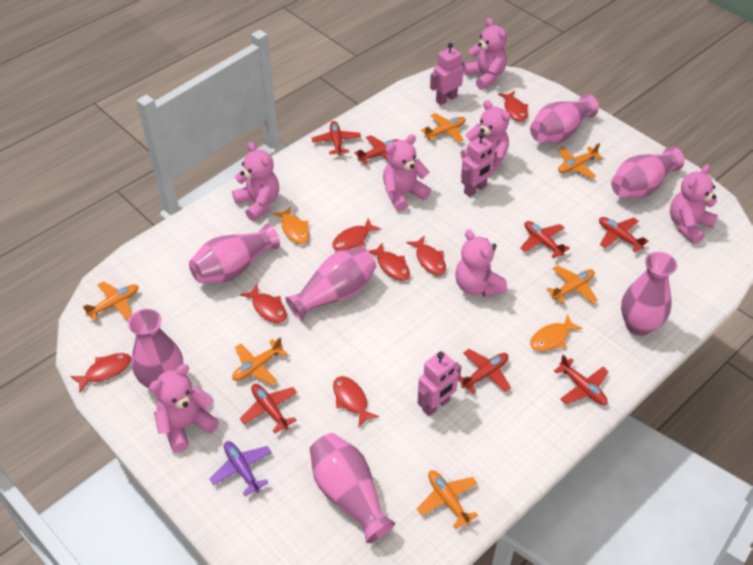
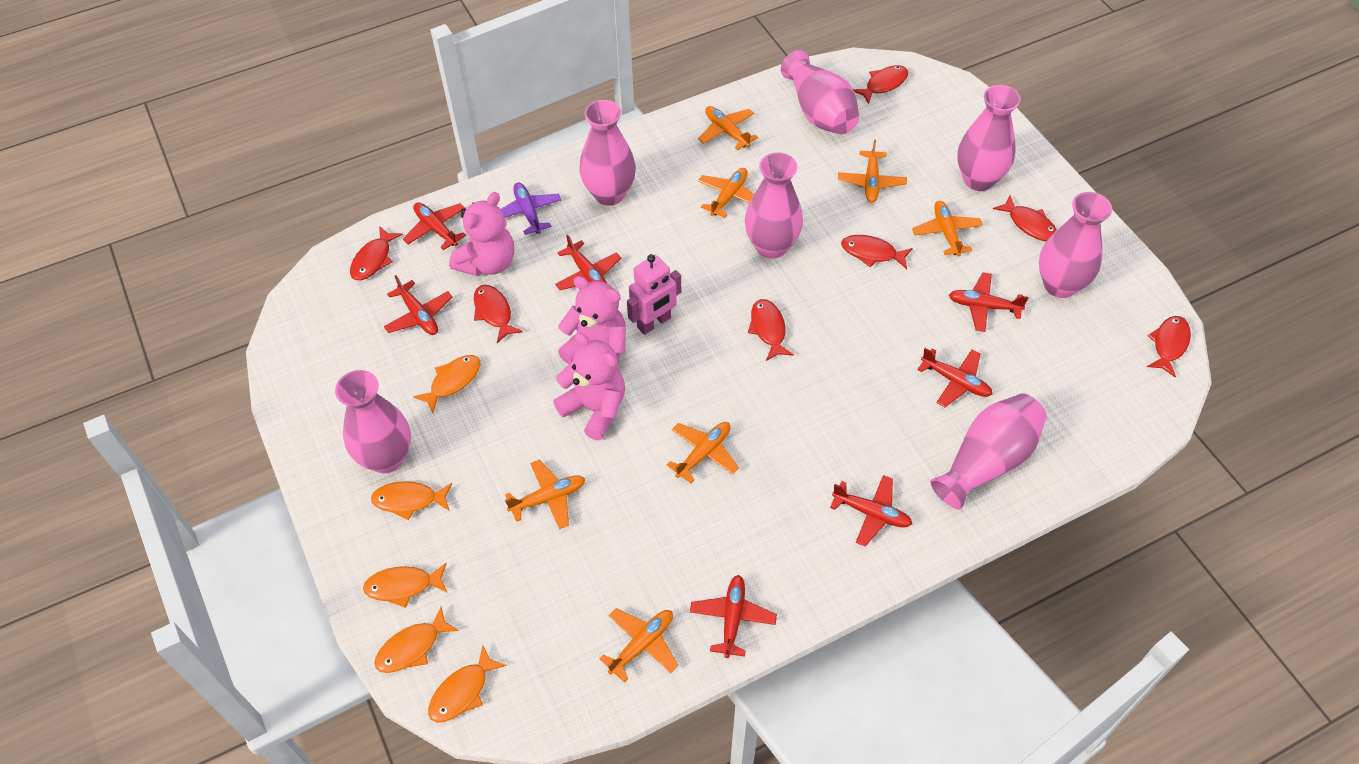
orange fish: [273,206,309,244] [530,314,583,351] = 2 -> [363,563,448,608] [371,481,452,521] [374,607,459,673] [413,355,480,413] [428,645,507,722] = 5
orange plane: [83,281,138,321] [232,337,287,385] [417,470,478,529] [421,113,466,143] [546,265,598,304] [558,143,603,179] = 6 -> [505,459,585,529] [599,608,679,682] [667,422,739,483] [698,106,758,150] [698,168,754,218] [838,140,907,202] [912,201,983,257] = 7
pink robot: [418,351,462,416] [430,43,464,105] [461,133,497,197] = 3 -> [627,254,681,335] = 1
pink teddy bear: [149,364,219,453] [232,142,279,221] [383,134,431,212] [455,229,507,297] [461,100,510,173] [464,18,507,90] [670,164,718,244] = 7 -> [449,192,514,276] [553,333,625,440] [558,276,626,364] = 3

